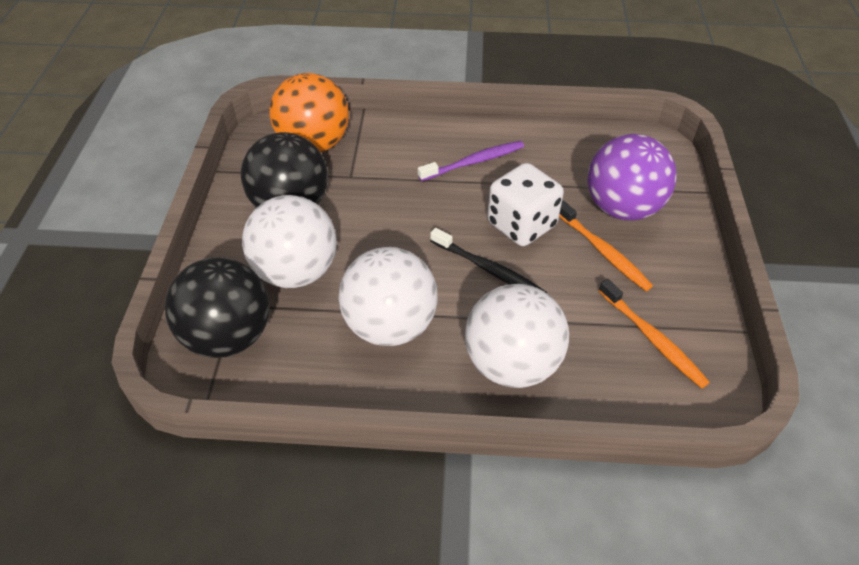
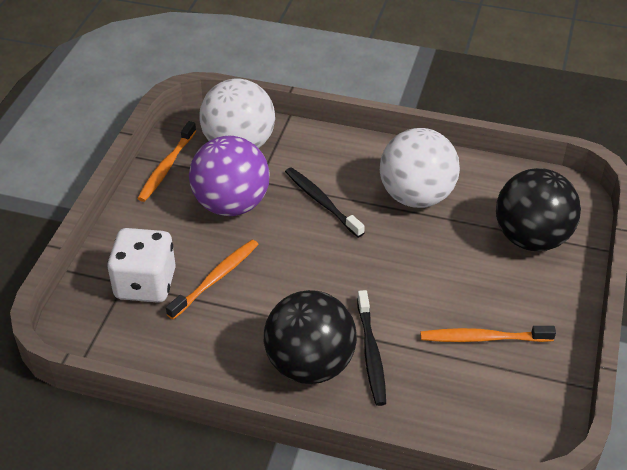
black toothbrush: [430,228,547,293] = 1 -> [285,167,365,238] [357,290,386,406] = 2
orange ball: [269,73,349,153] = 1 -> none = 0
orange toothbrush: [559,200,653,291] [599,279,710,388] = 2 -> [137,121,196,202] [166,240,259,320] [420,326,556,342] = 3
purple toothbrush: [418,141,524,181] = 1 -> none = 0
white ball: [242,195,337,288] [338,247,438,346] [465,284,569,388] = 3 -> [199,79,275,148] [380,128,460,208] = 2

